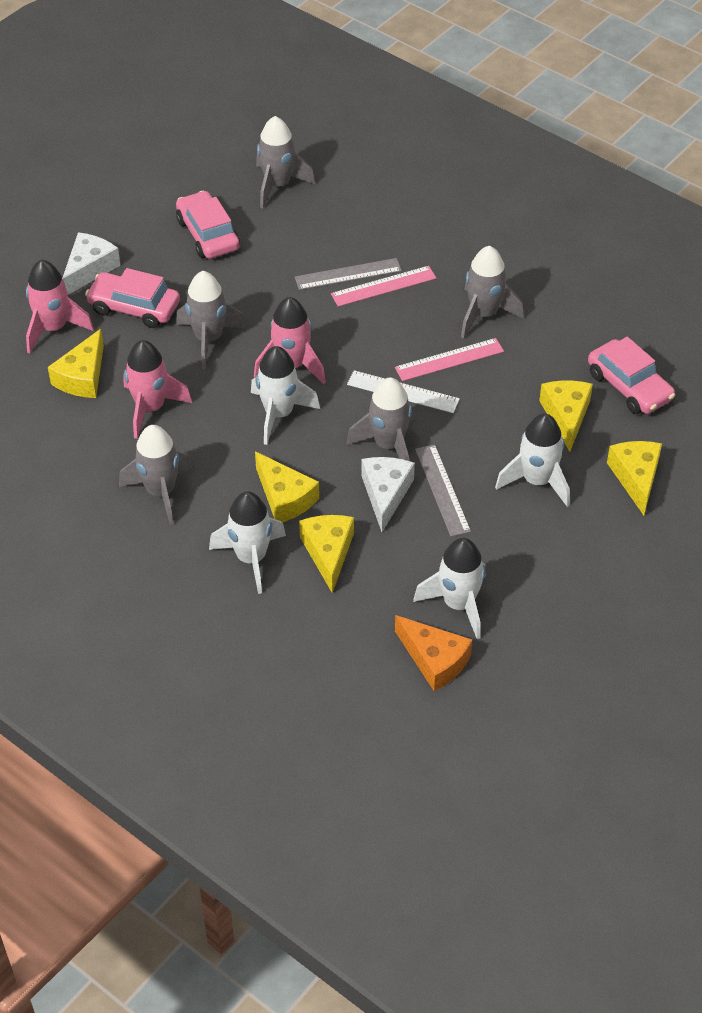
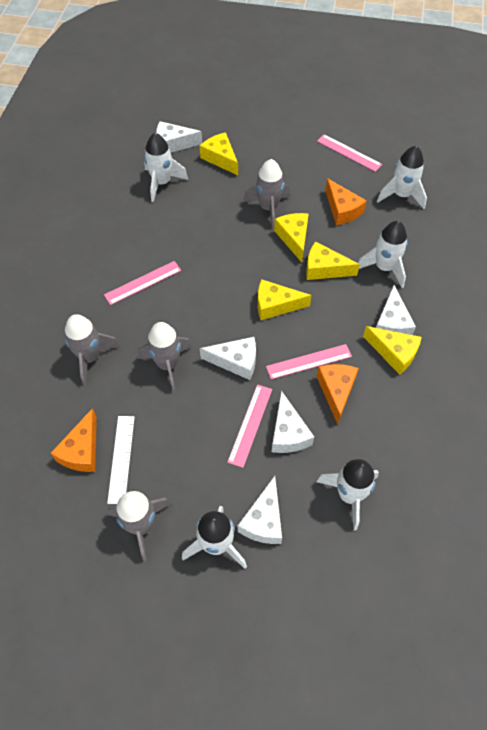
grey rocket: [119,425,193,525] [176,271,246,369] [256,116,315,209] [346,377,413,461] [461,246,524,339] = 5 -> [63,314,120,386] [107,491,171,562] [138,322,192,392] [243,159,290,229] = 4
grey ruler: [295,258,402,290] [415,444,471,537] = 2 -> none = 0
orange cheese: [395,615,472,691] = 1 -> [51,408,97,472] [316,364,359,425] [325,178,367,225] = 3
pink car: [85,268,180,328] [176,191,240,259] [588,337,675,414] = 3 -> none = 0
pink rocket: [26,260,94,353] [123,340,192,439] [254,297,326,384] = 3 -> none = 0
pink ruler: [331,266,436,307] [395,338,504,381] = 2 -> [104,261,181,305] [227,385,272,468] [266,344,352,379] [317,134,382,172] = 4
white cheese: [62,232,121,295] [361,457,415,532] = 2 -> [156,121,202,152] [200,337,256,380] [238,476,282,544] [272,391,314,453] [376,285,416,335] = 5
white rocket: [209,491,286,594] [251,346,320,445] [413,538,485,639] [495,414,570,507] = 4 -> [144,133,188,202] [182,506,247,569] [316,459,379,530] [358,221,408,288] [377,146,427,209] = 5

